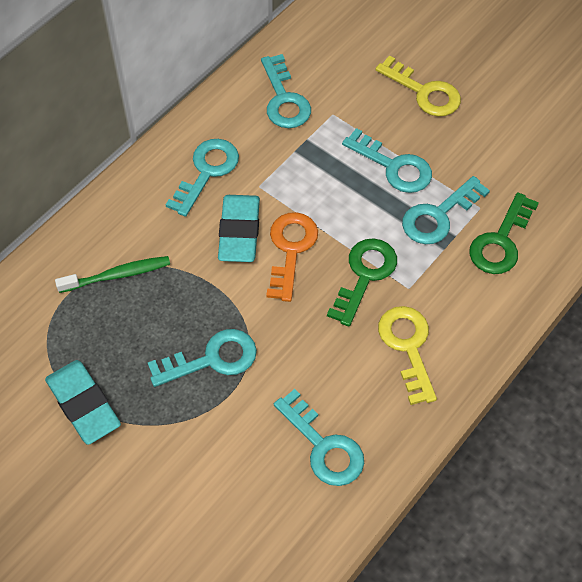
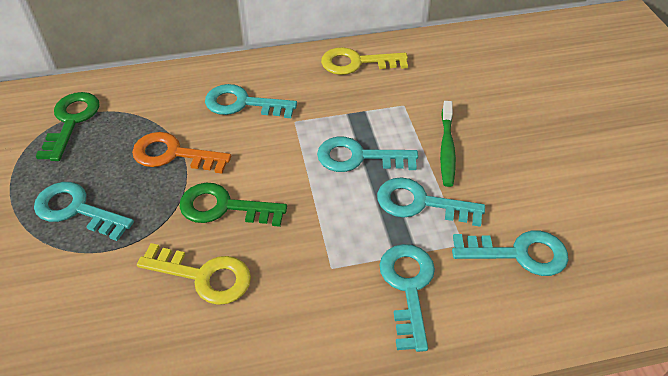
turquoise eraser: [45,360,121,445] [218,195,260,262] = 2 -> none = 0

